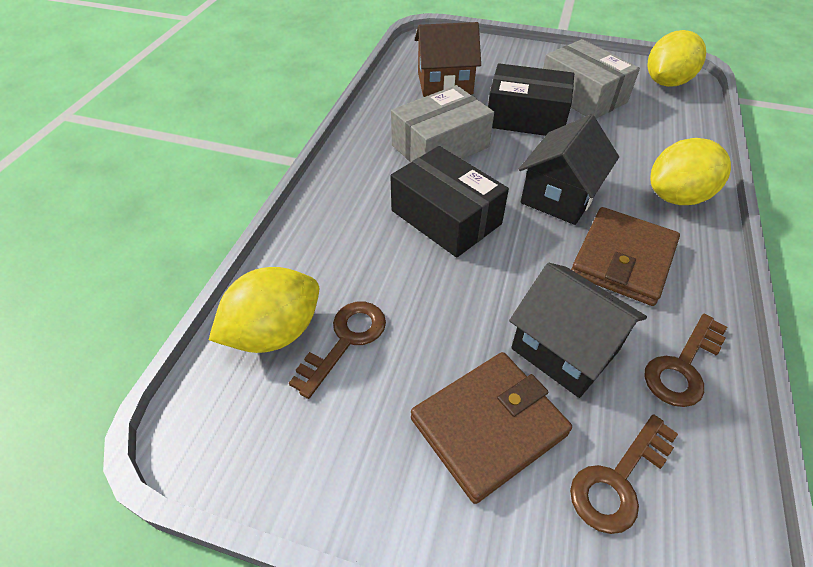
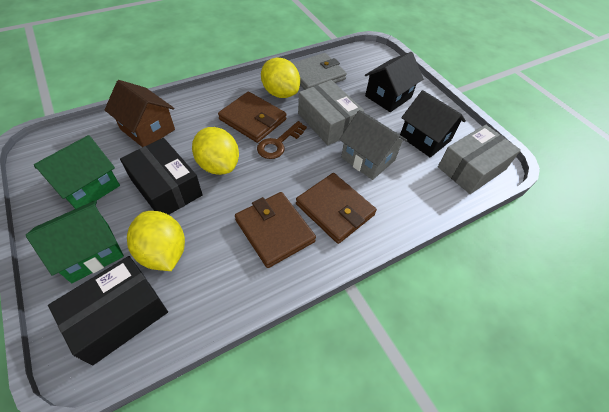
brown key: [289,302,386,399] [570,414,678,534] [644,314,727,407] = 3 -> [257,121,307,159] = 1
brown wallet: [411,352,572,504] [571,207,680,306] = 2 -> [218,92,287,143] [235,192,316,268] [296,173,377,244] = 3
green house: none = 0 -> [26,200,124,283] [34,135,120,209] = 2
grey house: none = 0 -> [339,110,407,180] = 1
grey wallet: none = 0 -> [293,53,347,90] = 1

